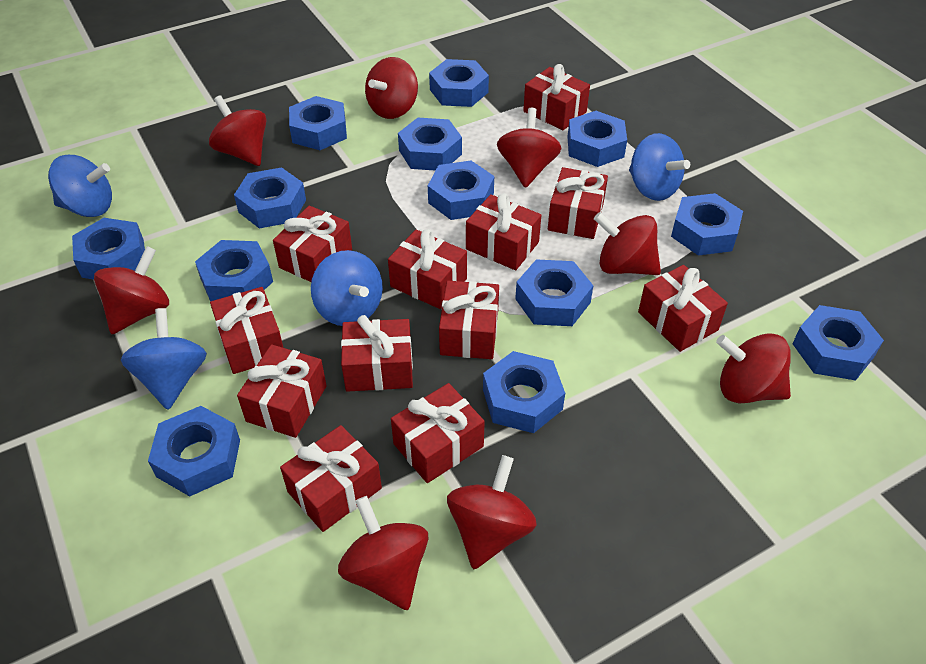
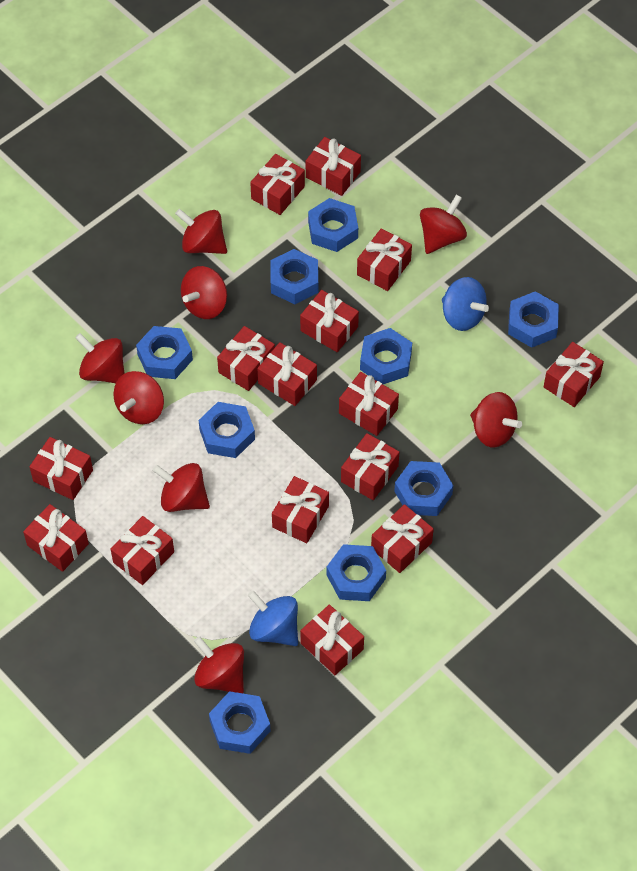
blue nut: [72,218,145,280] [148,406,240,496] [195,240,273,302] [234,167,306,228] [289,96,347,150] [398,118,462,171] [428,161,494,220] [429,59,489,107] [483,351,565,433] [515,259,593,326] [568,111,627,167] [671,193,743,255] [793,305,884,380] = 13 -> [136,326,193,379] [199,402,255,458] [209,691,270,754] [270,249,318,304] [308,198,358,252] [327,544,386,601] [360,328,412,384] [394,461,454,516] [508,291,559,348] = 9
blue spinning top: [48,155,112,217] [121,308,207,410] [311,250,383,326] [629,133,690,201] = 4 -> [248,590,298,646] [442,277,489,331] = 2
red gift: [210,287,283,374] [237,344,327,438] [273,206,352,282] [280,425,382,532] [341,315,413,392] [388,229,467,309] [391,383,485,483] [439,281,499,359] [466,193,541,270] [523,64,590,130] [548,167,608,239] [638,265,728,352] = 12 -> [23,504,89,572] [30,437,93,500] [111,516,174,585] [217,326,275,391] [250,154,305,215] [257,342,317,406] [272,476,329,543] [300,290,359,352] [300,604,364,675] [306,137,361,196] [339,372,399,436] [341,433,399,500] [357,228,412,291] [371,504,434,573] [544,342,604,407] = 15

